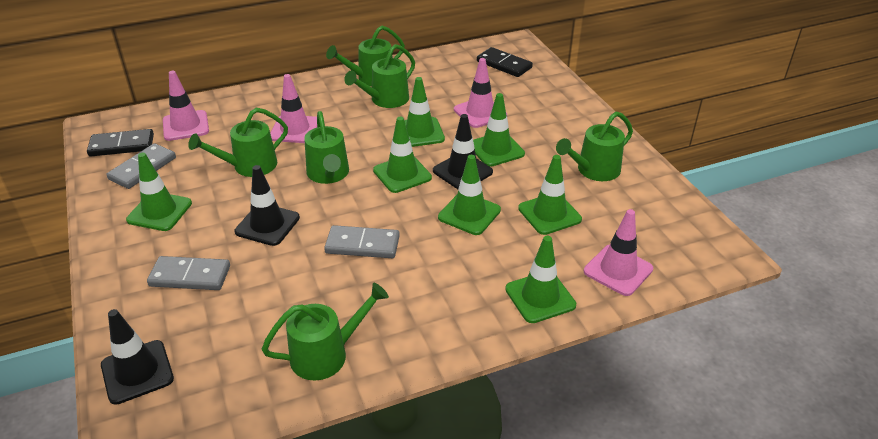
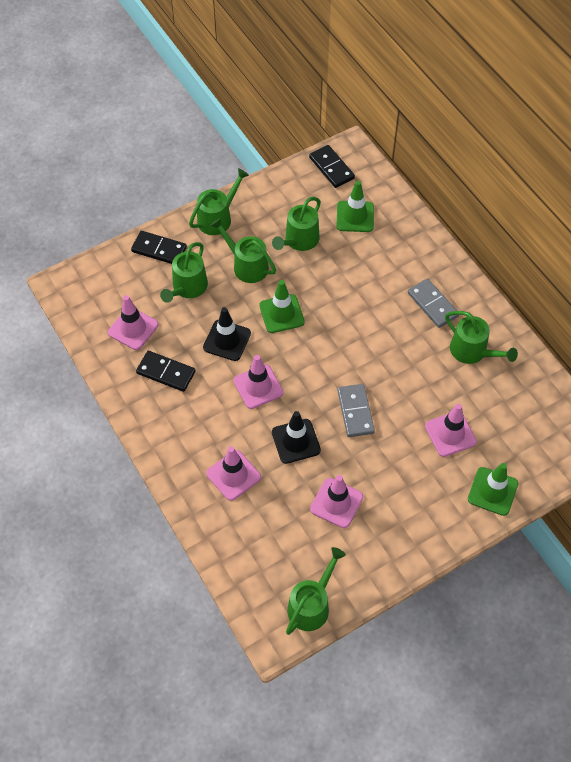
black domino: [87,129,154,156] [477,47,533,77] = 2 -> [131,231,187,264] [136,351,196,392] [309,145,355,188] = 3
black traffic cone: [101,309,174,405] [235,165,300,246] [433,114,493,190] = 3 -> [203,307,251,361] [272,411,321,464] = 2
green traffic cone: [126,153,192,231] [373,117,432,193] [395,77,445,147] [438,155,501,235] [473,93,525,167] [505,236,576,323] [518,155,582,235] = 7 -> [259,280,305,333] [337,181,374,232] [468,463,518,516] = 3
grey domino: [106,143,176,189] [147,256,230,290] [324,225,400,258] = 3 -> [337,384,375,437] [408,279,459,328] = 2
pink traffic cone: [163,71,209,141] [270,74,317,143] [454,58,507,128] [584,209,653,296] = 4 -> [108,295,158,350] [206,446,261,501] [233,355,284,409] [310,475,363,528] [425,404,477,457] = 5

